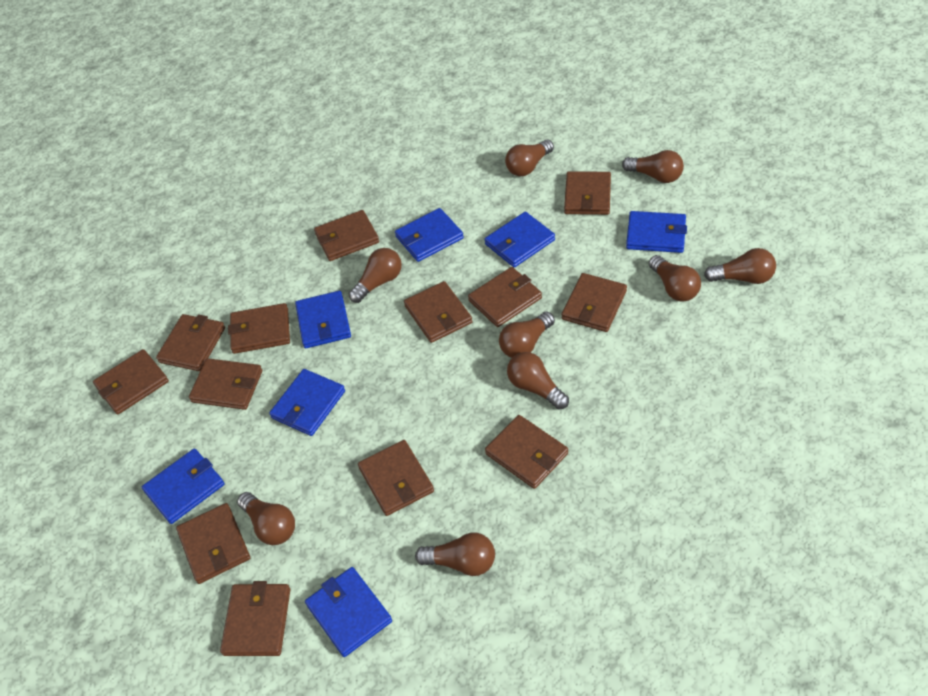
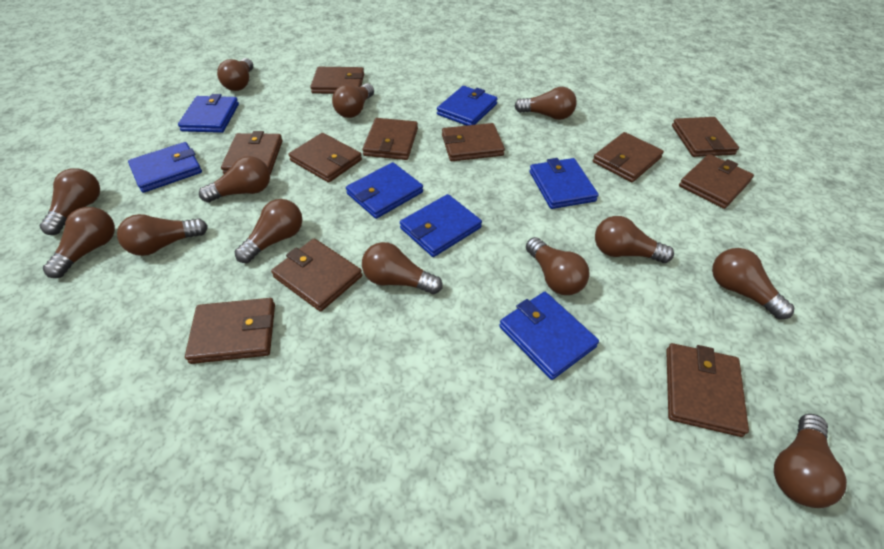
brown light bulb: [237,492,295,545] [349,248,402,303] [415,533,495,576] [499,312,555,358] [505,140,554,176] [507,352,569,410] [622,150,684,183] [649,255,701,302] [704,248,776,284] = 9 -> [40,168,100,235] [43,207,115,278] [117,214,208,256] [199,156,270,203] [217,58,253,91] [235,199,302,263] [332,83,374,118] [362,242,443,294] [515,87,577,120] [526,237,589,295] [595,216,674,263] [712,248,794,319] [774,414,847,508] = 13
brown wallet: [93,349,169,415] [156,314,225,371] [176,503,250,584] [189,358,262,410] [220,581,290,656] [228,303,290,354] [314,210,379,261] [358,440,434,516] [404,281,473,343] [468,267,542,327] [485,415,568,489] [562,273,627,332] [564,171,611,215] = 13 -> [185,298,275,364] [221,131,283,174] [271,238,362,312] [289,133,362,183] [310,67,364,94] [362,118,418,160] [442,123,505,161] [593,132,664,182] [666,343,749,437] [672,117,739,157] [679,154,754,209] = 11

